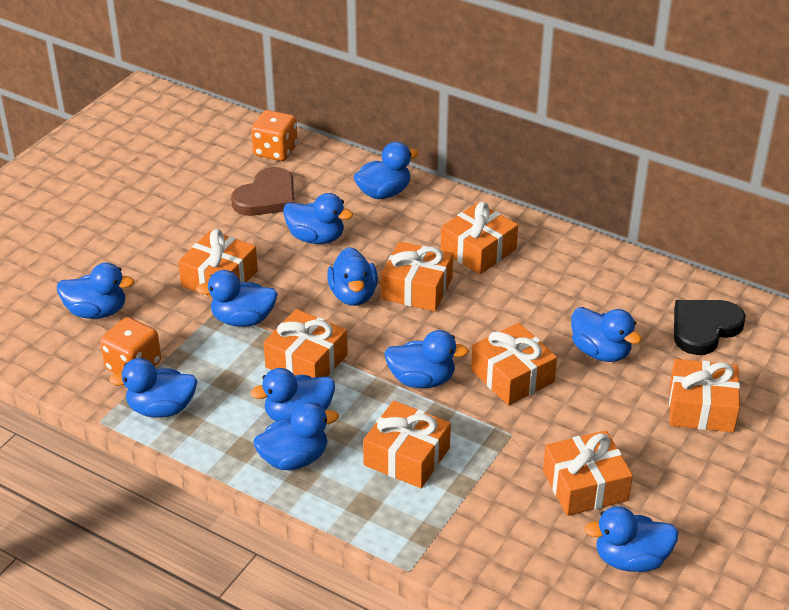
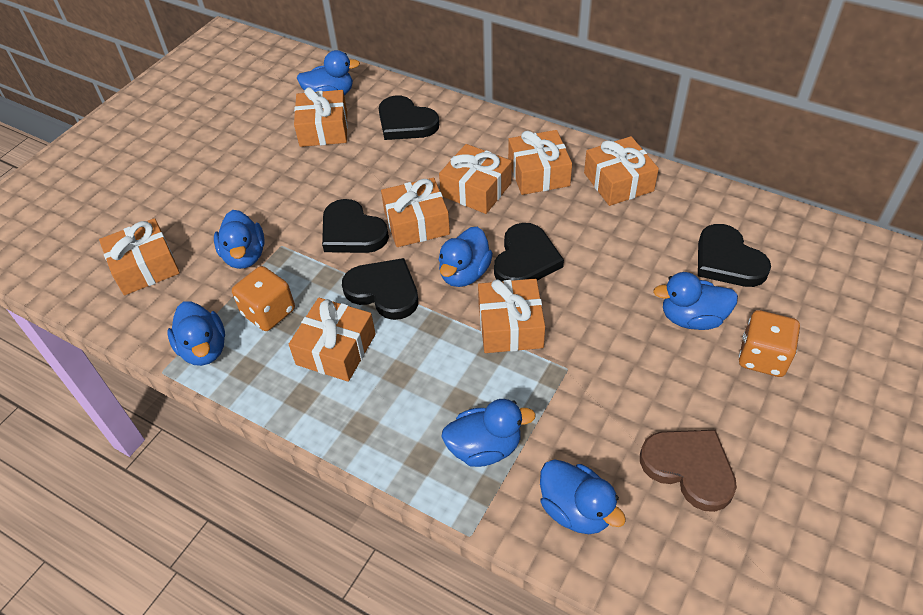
black heart: [674,300,746,355] = 1 -> [322,199,389,253] [342,258,418,320] [379,96,439,140] [494,223,564,281] [698,224,771,287] = 5
blue duck: [57,263,134,319] [109,358,197,418] [196,270,278,327] [250,368,335,421] [254,402,339,470] [283,193,353,244] [327,247,378,306] [353,142,419,199] [384,330,469,388] [571,307,642,362] [584,506,678,572] = 11 -> [168,301,225,366] [214,210,265,269] [297,50,360,95] [439,227,493,287] [441,399,536,467] [540,459,626,534] [653,272,738,330] = 7

